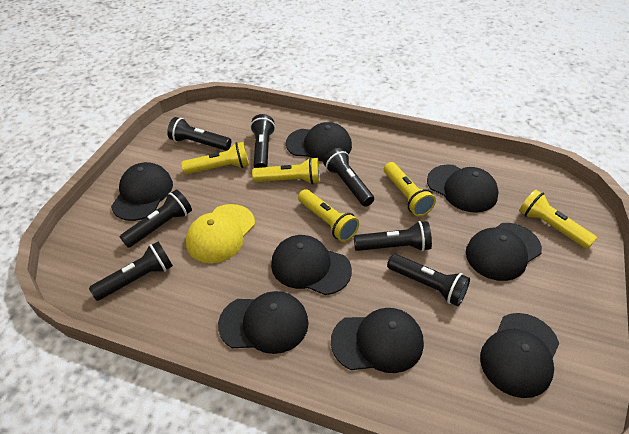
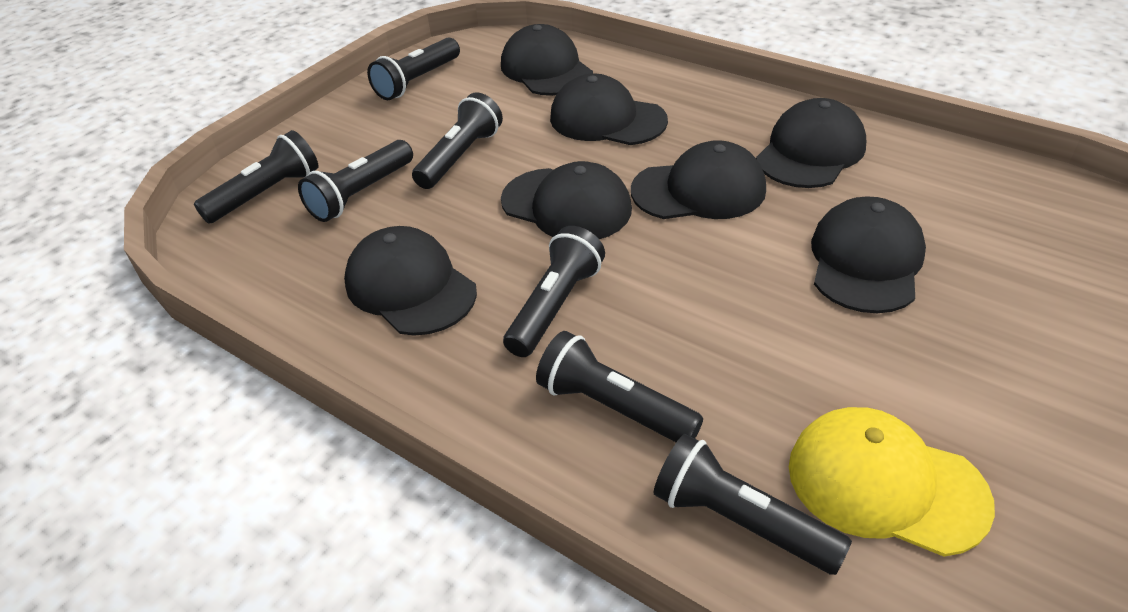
black cap: [111,162,173,221] [218,291,309,354] [271,235,352,295] [286,122,352,162] [331,308,424,373] [427,164,499,213] [466,223,542,281] [480,313,559,398] = 8 -> [344,226,477,335] [501,24,593,96] [501,161,632,239] [550,73,668,145] [631,140,766,219] [756,98,866,188] [811,197,926,313] = 7
yellow flashlight: [181,142,249,174] [252,157,320,184] [298,189,359,242] [384,162,436,216] [519,190,597,249] = 5 -> none = 0

